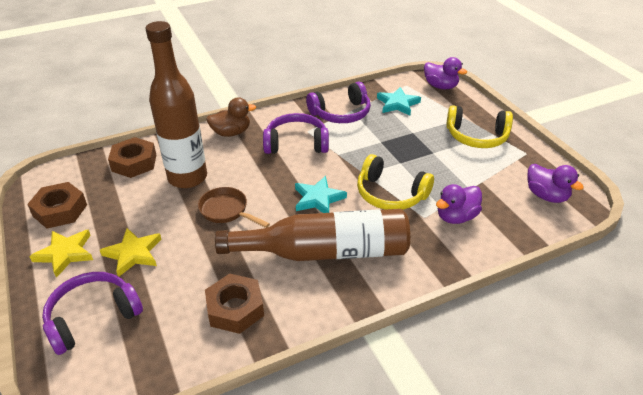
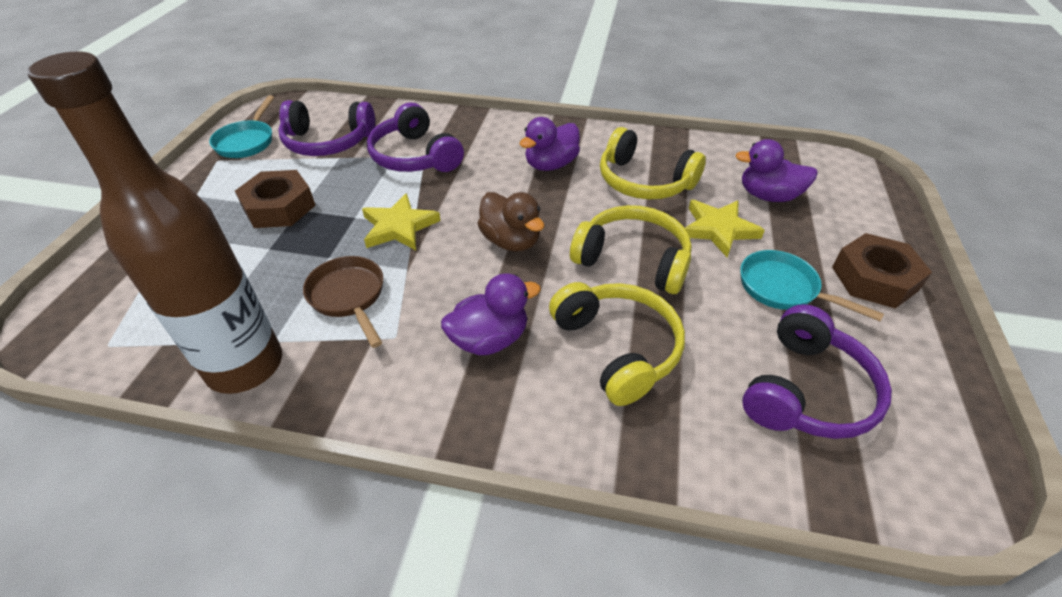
brown bottle: [146,21,207,188] [215,209,410,261] = 2 -> [27,52,282,394] = 1
brown nut: [27,182,87,228] [108,137,156,178] [205,273,264,334] = 3 -> [235,170,316,228] [832,233,932,309] = 2
turquoise pan: none = 0 -> [209,95,274,158] [741,250,884,321] = 2
turquoise star: [295,176,347,213] [377,87,421,116] = 2 -> none = 0
yellow headphones: [357,154,434,210] [446,105,513,148] = 2 -> [549,282,685,406] [570,205,692,294] [600,127,706,199] = 3

